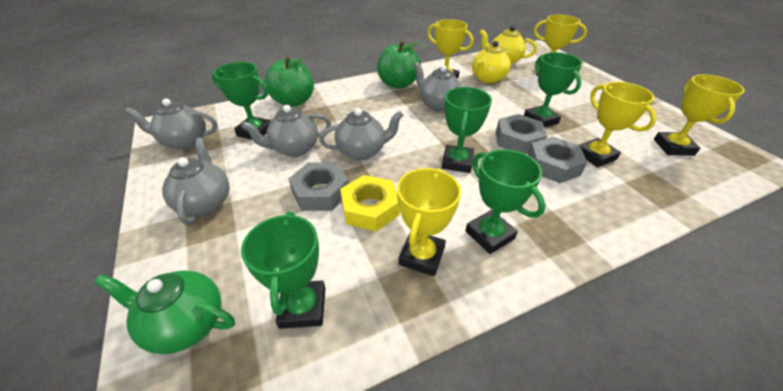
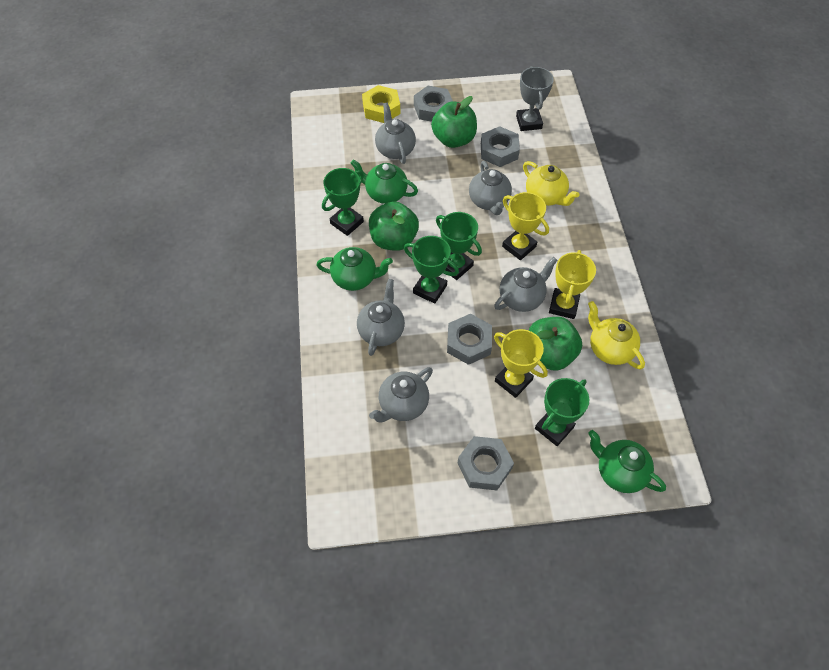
green apple: [265,57,314,107] [377,41,421,89] = 2 -> [369,201,419,251] [431,96,477,148] [529,317,582,371] = 3
green teapot: [94,270,235,354] = 1 -> [316,247,393,291] [351,159,418,204] [588,430,666,493] = 3
green trophy: [212,62,271,140] [241,212,325,329] [442,87,492,173] [465,149,546,254] [524,52,582,127] = 5 -> [322,168,364,236] [404,236,459,304] [436,212,482,280] [535,378,589,446] = 4
grey nut: [289,162,349,211] [496,114,547,154] [528,136,588,183] = 3 -> [414,86,453,122] [447,314,492,365] [458,436,514,490] [481,126,520,167] = 4
grey trophy: none = 0 -> [516,66,554,131] = 1
yellow trophy: [397,168,461,276] [427,19,474,79] [534,15,587,76] [579,82,657,168] [654,75,745,156] = 5 -> [494,329,548,398] [502,192,549,260] [549,250,596,319] = 3

